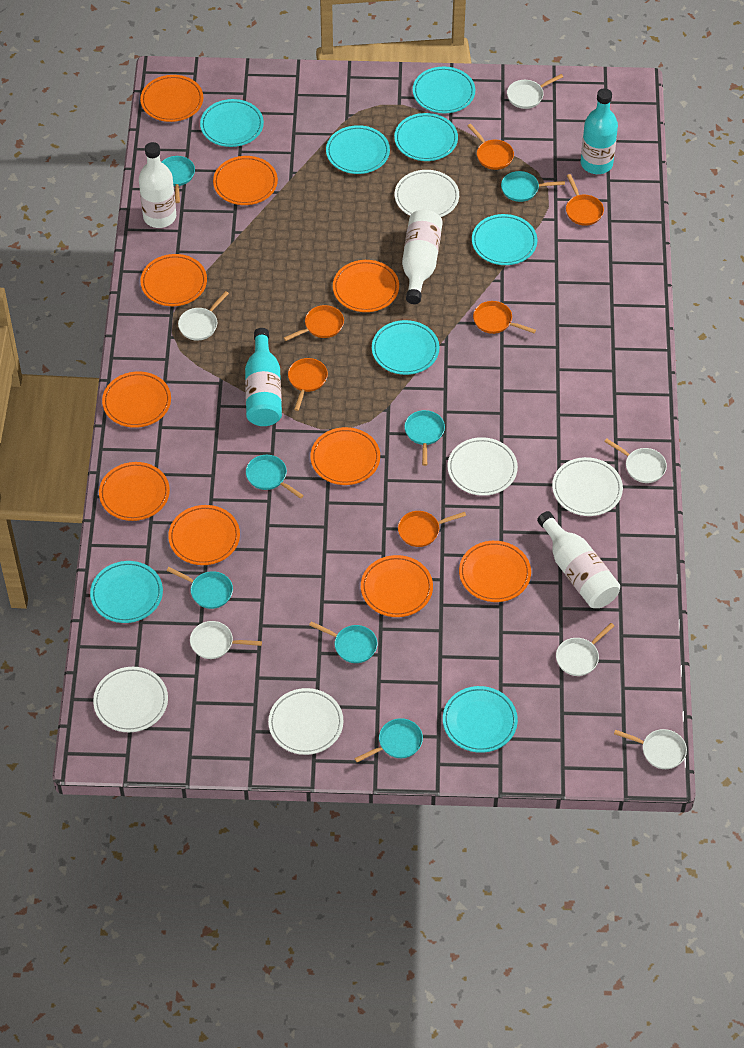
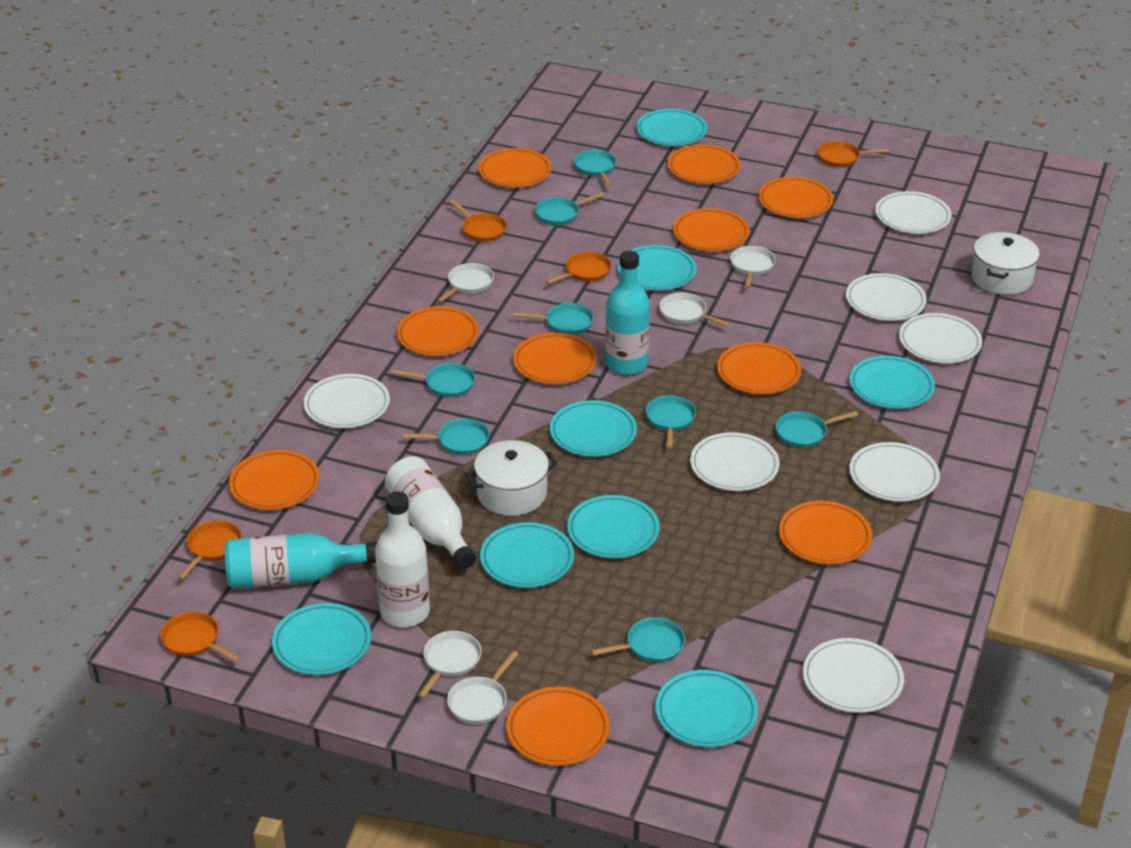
orange pan: [284,305,344,341] [288,358,328,411] [398,511,466,547] [467,124,514,170] [473,301,536,334] [566,174,604,226] = 6 -> [161,612,241,662] [178,520,242,580] [449,200,507,242] [545,251,612,284] [818,141,890,167] = 5
turquoise pan: [161,156,195,203] [166,567,233,609] [246,455,304,499] [309,621,377,663] [354,718,423,762] [404,410,445,466] [501,171,565,202] = 7 -> [392,363,475,397] [402,418,489,455] [513,303,594,335] [535,192,604,225] [574,150,616,186] [591,617,685,663] [646,396,696,449] [776,411,858,448] = 8
white bottle: [139,142,176,228] [402,209,443,304] [537,511,620,608] = 3 -> [375,491,430,627] [385,456,476,569] = 2
white pan: [178,291,229,341] [190,621,262,659] [507,74,563,109] [556,623,614,676] [604,438,667,483] [614,729,687,769] = 6 -> [418,631,482,698] [437,263,494,303] [447,651,518,724] [659,293,731,327] [730,246,776,288] = 5
white plate: [93,667,168,732] [268,688,344,755] [395,170,459,217] [447,437,518,496] [552,457,623,516] = 5 -> [304,374,390,428] [690,432,780,491] [803,638,904,713] [846,273,927,321] [849,442,940,502] [875,191,952,234] [899,313,982,363] = 7
white pot: none = 0 -> [466,440,557,516] [971,232,1040,295] = 2

